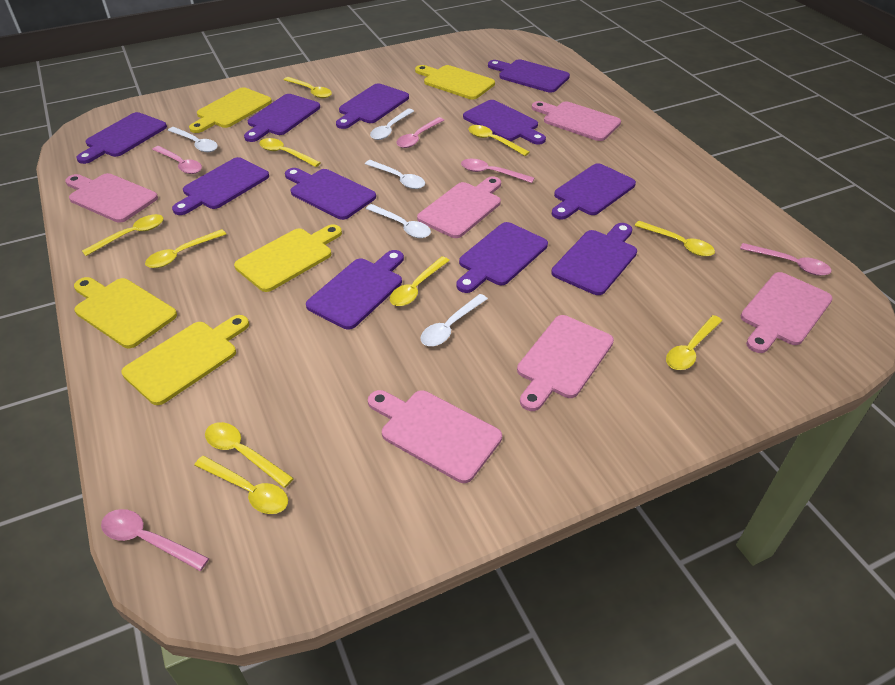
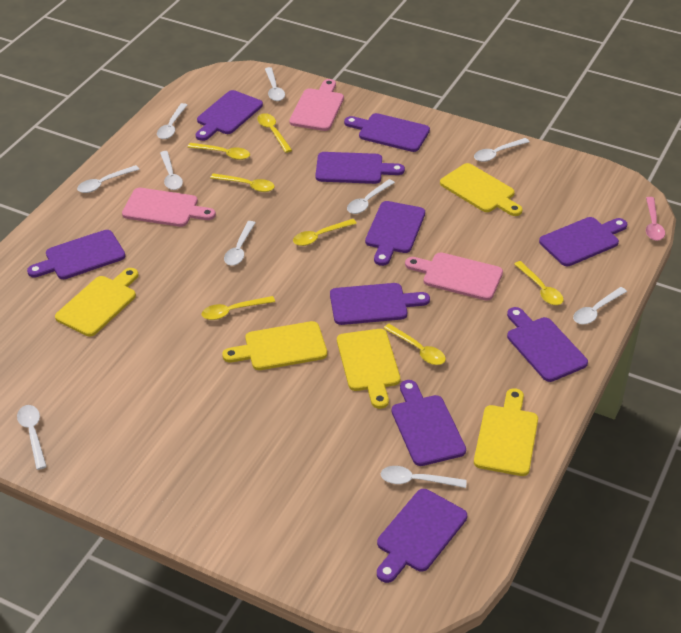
pink cutting board: [65,173,158,223] [368,390,502,483] [417,176,501,238] [517,315,614,411] [532,101,621,141] [741,272,833,353] = 6 -> [122,188,216,227] [289,79,344,131] [405,252,503,301] = 3
pink spoon: [101,509,209,571] [152,146,202,174] [396,117,444,148] [461,159,534,183] [740,243,831,276] = 5 -> [646,197,665,241] = 1
purple cutting board: [76,112,167,164] [172,157,269,215] [244,94,320,142] [285,168,376,220] [306,250,404,330] [336,83,409,129] [456,222,548,293] [463,100,546,145] [488,59,570,93] [551,223,637,295] [552,163,636,220] = 11 -> [27,230,125,279] [196,90,263,141] [315,152,405,184] [330,283,430,325] [344,113,430,152] [365,201,425,266] [377,489,467,583] [392,380,466,466] [507,307,588,382] [539,217,627,266] = 10
white spoon: [168,127,218,152] [365,160,425,189] [366,204,431,238] [370,109,414,140] [420,294,488,346] = 5 -> [17,405,47,470] [77,165,139,193] [157,103,187,139] [160,151,183,190] [224,221,255,266] [265,67,285,101] [347,179,395,214] [381,466,467,488] [474,138,529,162] [573,287,627,324] = 10
yellow spoon: [82,214,164,256] [145,229,226,268] [194,456,288,514] [205,422,294,488] [259,138,321,167] [284,77,332,98] [390,256,450,306] [468,125,530,156] [635,221,715,257] [666,315,722,370] = 10 -> [188,143,250,160] [201,296,275,320] [210,173,275,192] [257,113,292,153] [293,219,357,246] [383,324,446,365] [514,261,563,305] = 7

